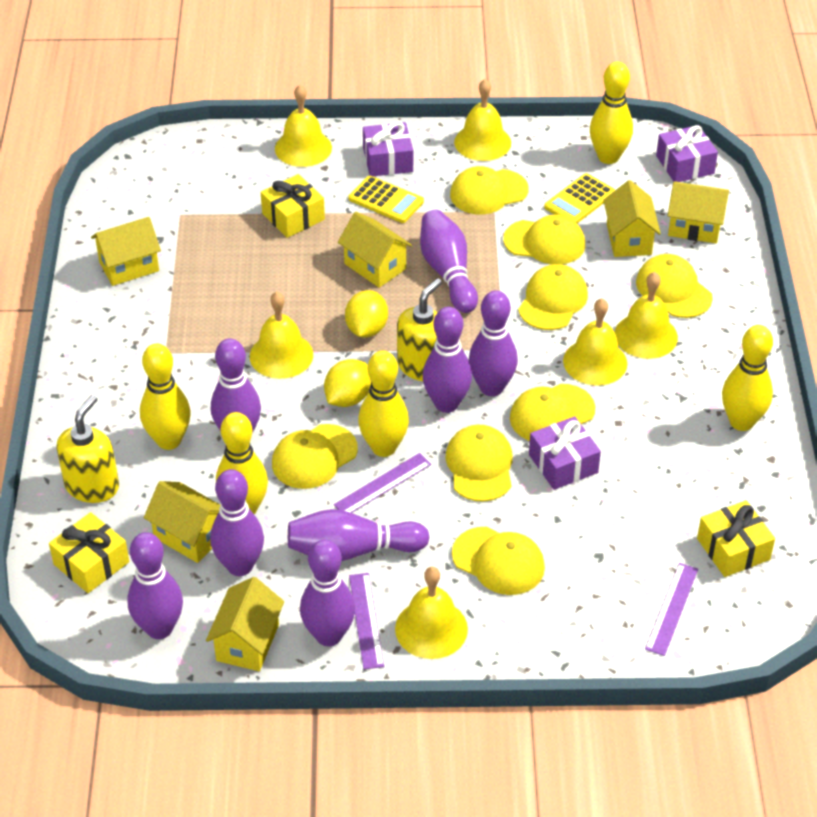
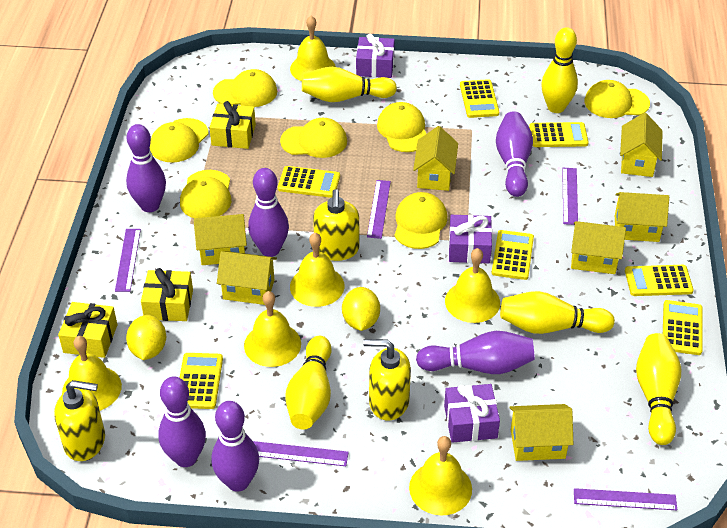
purple bowling pin: [127,532,183,639] [210,469,264,576] [211,338,261,433] [288,509,429,561] [300,540,355,646] [420,210,478,313] [423,307,472,413] [468,290,518,396] = 8 -> [126,124,166,212] [158,376,206,467] [211,401,259,492] [248,168,289,257] [416,331,535,374] [496,111,533,197] = 6
purple ruler: [334,453,431,513] [349,573,384,669] [645,563,698,656] = 3 -> [115,229,141,292] [253,441,349,466] [367,180,391,239] [562,168,578,225] [574,488,677,510] = 5
yellow calculator: [348,176,424,223] [544,173,615,223] = 2 -> [179,353,223,409] [278,166,340,198] [460,79,499,118] [492,230,534,280] [529,122,589,147] [625,265,694,296] [663,300,703,355] = 7
yellow cap: [272,424,358,489] [445,425,513,502] [450,166,529,215] [452,527,545,595] [503,215,585,265] [510,384,595,441] [518,264,588,330] [636,254,713,318] = 8 -> [150,118,209,163] [180,170,231,218] [213,69,277,107] [280,118,347,158] [377,102,427,152] [395,192,447,249] [584,80,650,118] = 7
yellow house: [91,217,161,286] [144,481,220,563] [206,577,284,671] [338,212,412,288] [603,180,661,257] [667,181,729,243] = 6 -> [194,214,247,265] [217,251,277,305] [413,126,458,191] [509,404,573,461] [571,221,626,274] [615,192,669,242] [620,113,663,177] = 7
yellow soap dispenser: [56,395,119,503] [397,278,442,381] = 2 -> [54,380,105,461] [313,189,359,261] [363,339,411,421] = 3

